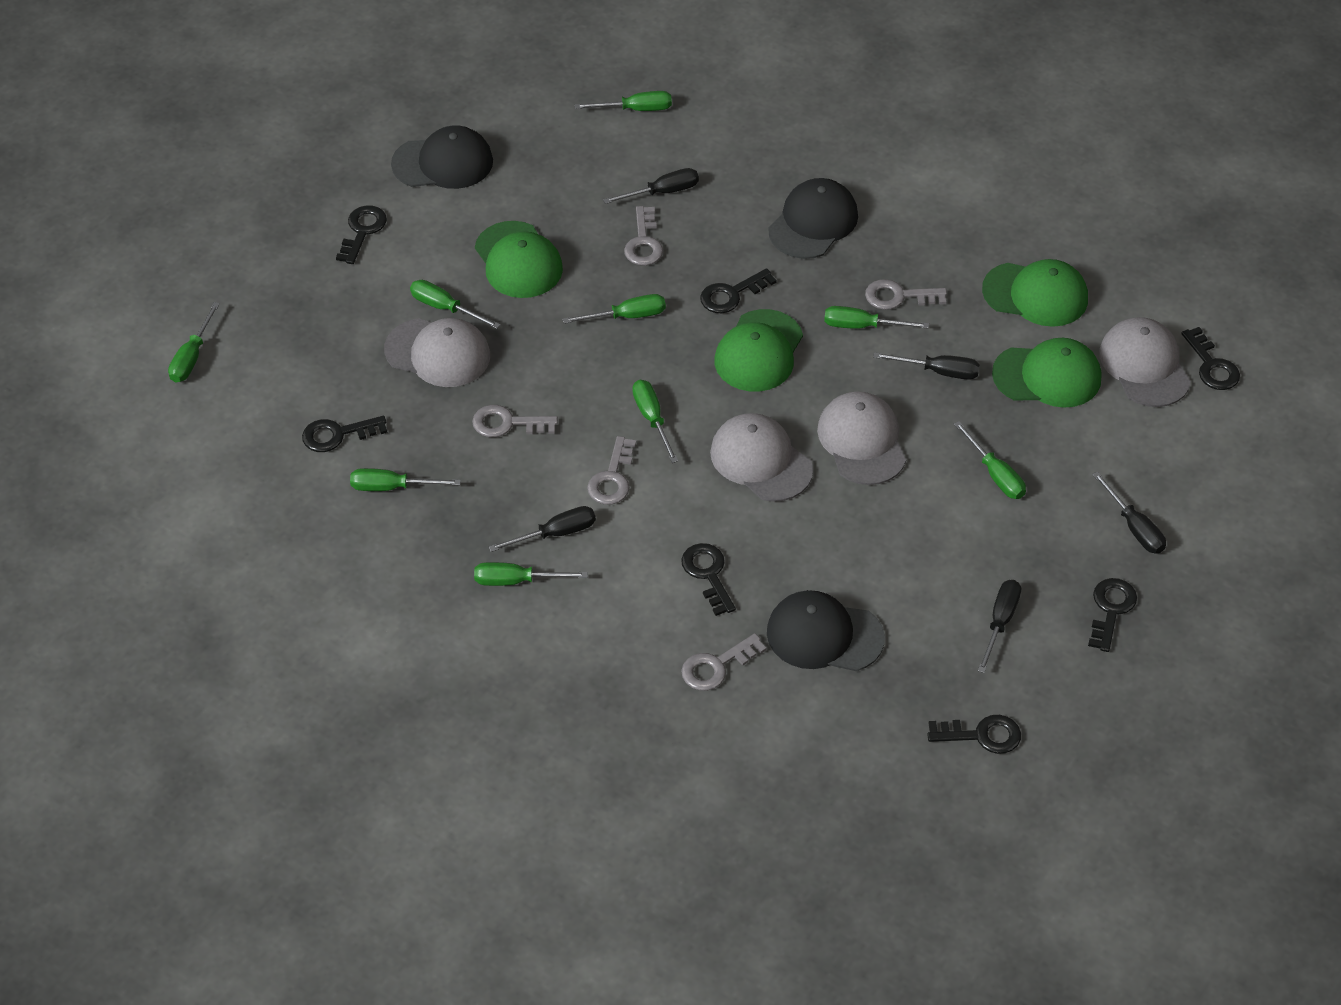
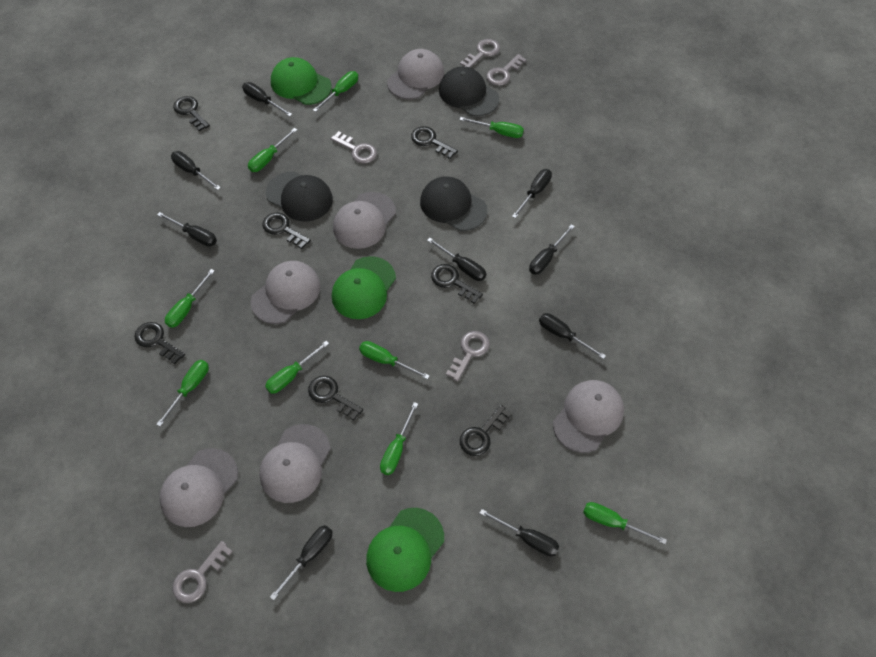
black screwdriver: [489,506,596,552] [603,168,699,204] [873,352,980,380] [978,580,1021,673] [1092,471,1166,554] = 5 -> [157,212,217,247] [171,151,221,190] [242,82,292,117] [270,525,332,600] [427,238,486,281] [480,509,560,556] [512,169,552,218] [529,224,575,275] [539,313,606,359] = 9
green cap: [475,221,563,298] [715,309,803,392] [982,259,1088,327] [992,338,1101,408] = 4 -> [271,57,332,105] [332,256,396,319] [366,508,444,592] = 3
grey cap: [384,318,490,387] [710,413,813,502] [817,391,906,485] [1099,317,1191,407] = 4 -> [159,448,238,527] [251,261,321,324] [259,424,331,503] [333,192,396,249] [387,49,444,99] [553,380,624,453] = 6

